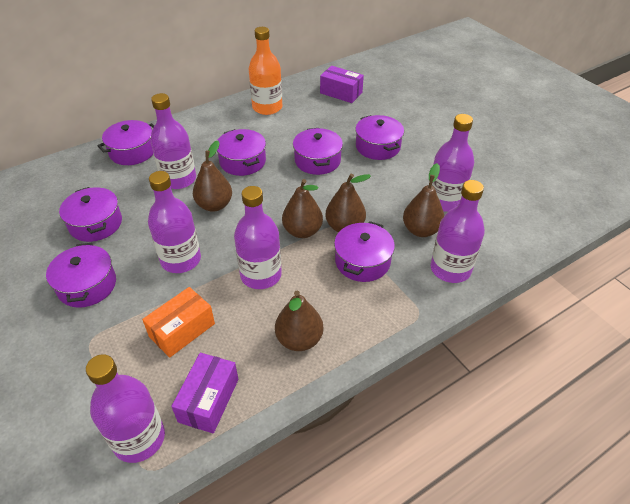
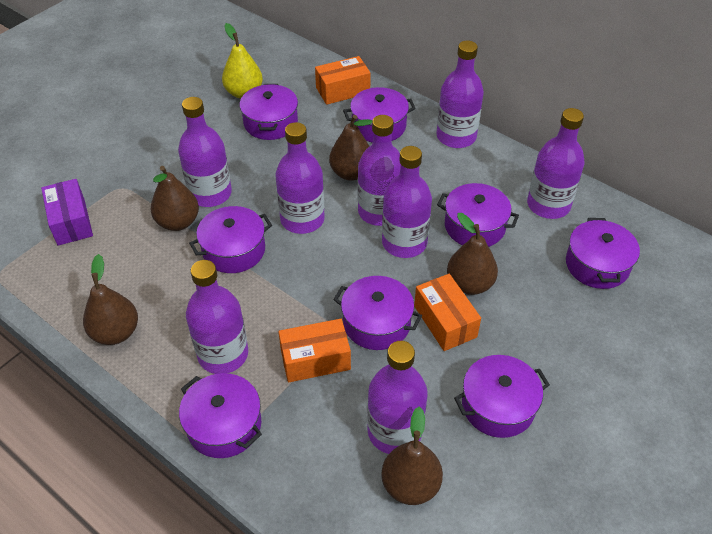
orange bottle: [249,27,282,115] = 1 -> none = 0
orange box: [142,287,215,358] = 1 -> [278,319,351,382] [315,56,371,105] [414,274,481,351] = 3
purple bottle: [86,354,165,463] [148,171,201,273] [150,93,196,189] [234,186,282,289] [430,180,485,283] [432,114,474,212] = 6 -> [178,97,232,207] [186,260,248,374] [276,122,325,234] [358,115,401,226] [367,341,428,454] [382,146,432,258] [436,40,484,148] [527,108,585,219] = 8
purple box: [171,353,239,433] [320,66,364,103] = 2 -> [41,179,93,246] = 1
purple pot: [46,243,116,308] [59,187,122,242] [97,120,154,165] [217,129,266,176] [293,128,343,175] [334,221,395,282] [355,115,404,160] = 7 -> [179,373,262,458] [189,206,272,273] [240,84,298,140] [333,276,422,350] [343,87,416,142] [437,183,519,247] [454,355,550,438] [566,218,640,289] = 8
yellow pear: none = 0 -> [222,23,263,99] = 1

